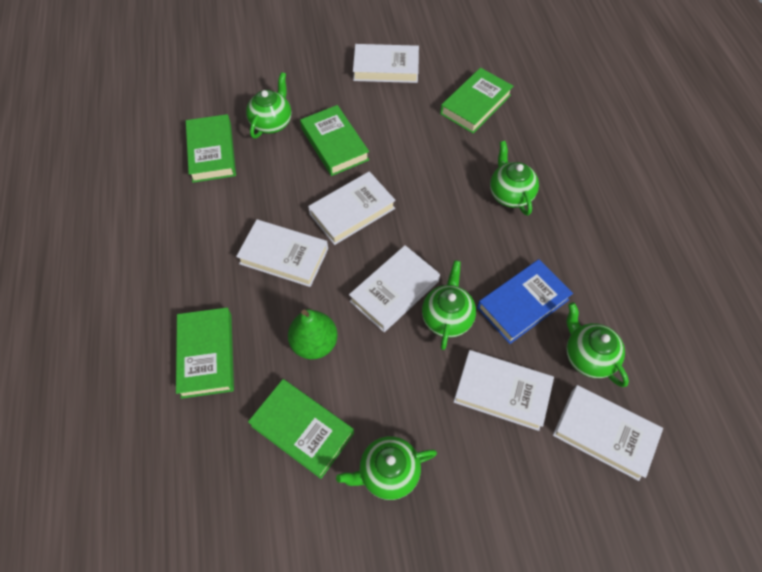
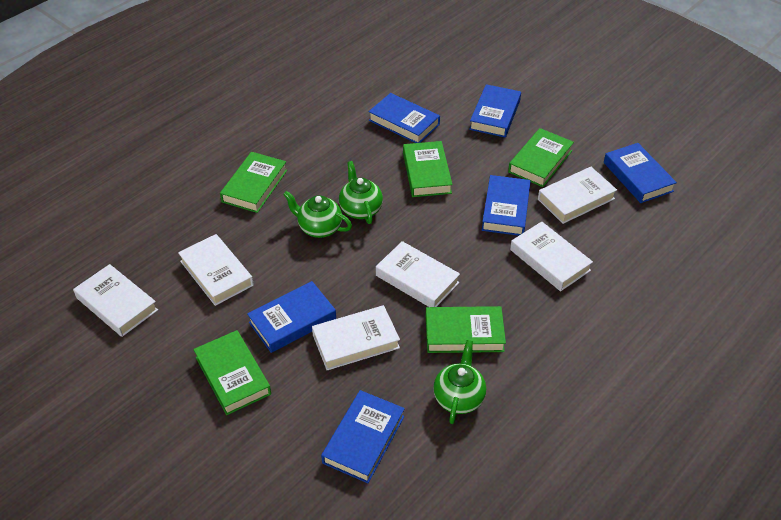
blue book: [477,259,573,344] = 1 -> [247,281,336,353] [321,390,405,483] [369,93,440,143] [469,84,521,138] [482,175,531,236] [604,143,677,203] = 6
green pear: [288,309,338,359] = 1 -> none = 0
green teapot: [246,72,291,138] [336,436,437,500] [422,260,476,350] [490,141,539,216] [566,302,629,387] = 5 -> [283,191,352,238] [339,161,383,224] [433,340,486,424] = 3

